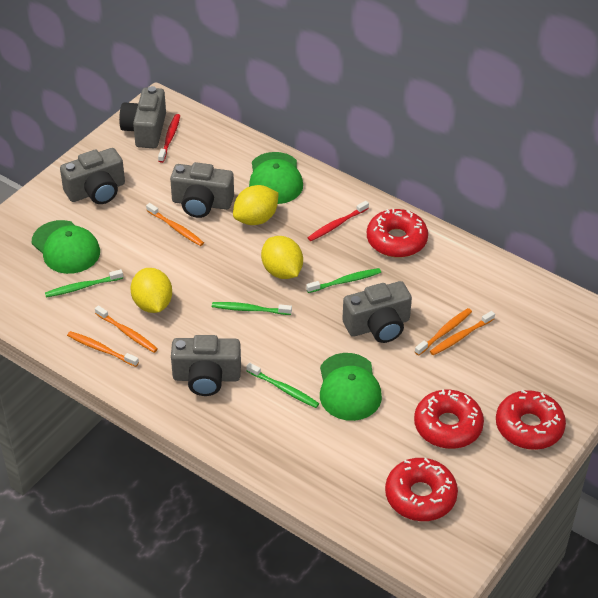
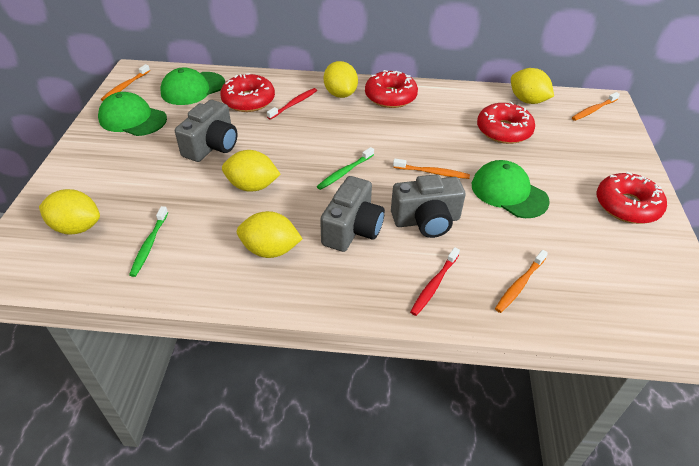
green toothbrush: [45,269,123,297] [212,302,292,315] [246,363,319,408] [306,268,381,293] = 4 -> [129,206,168,277] [317,147,374,190] = 2
grey camera: [60,148,125,204] [119,86,166,148] [170,162,234,218] [171,335,241,396] [342,281,412,343] = 5 -> [175,100,238,162] [320,176,385,252] [391,174,466,238] = 3
orange toothbrush: [67,331,139,367] [95,305,158,353] [146,203,204,246] [415,308,472,356] [430,311,495,355] = 5 -> [101,64,150,101] [393,159,470,179] [495,250,548,313] [572,92,620,121] = 4
yellow lemon: [131,268,172,313] [233,185,279,225] [261,236,303,279] = 3 -> [39,189,100,235] [222,150,281,191] [237,211,302,258] [324,61,358,98] [511,68,554,104] = 5

